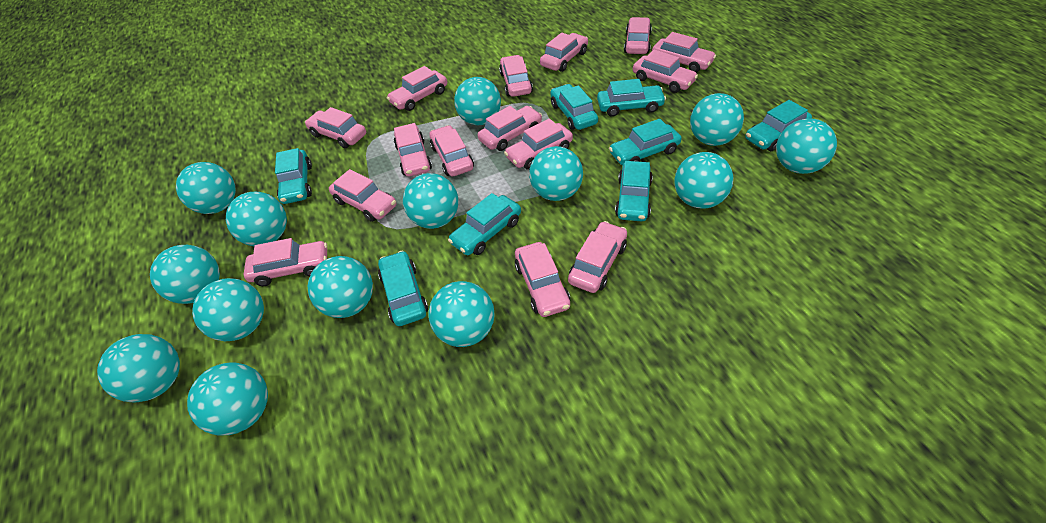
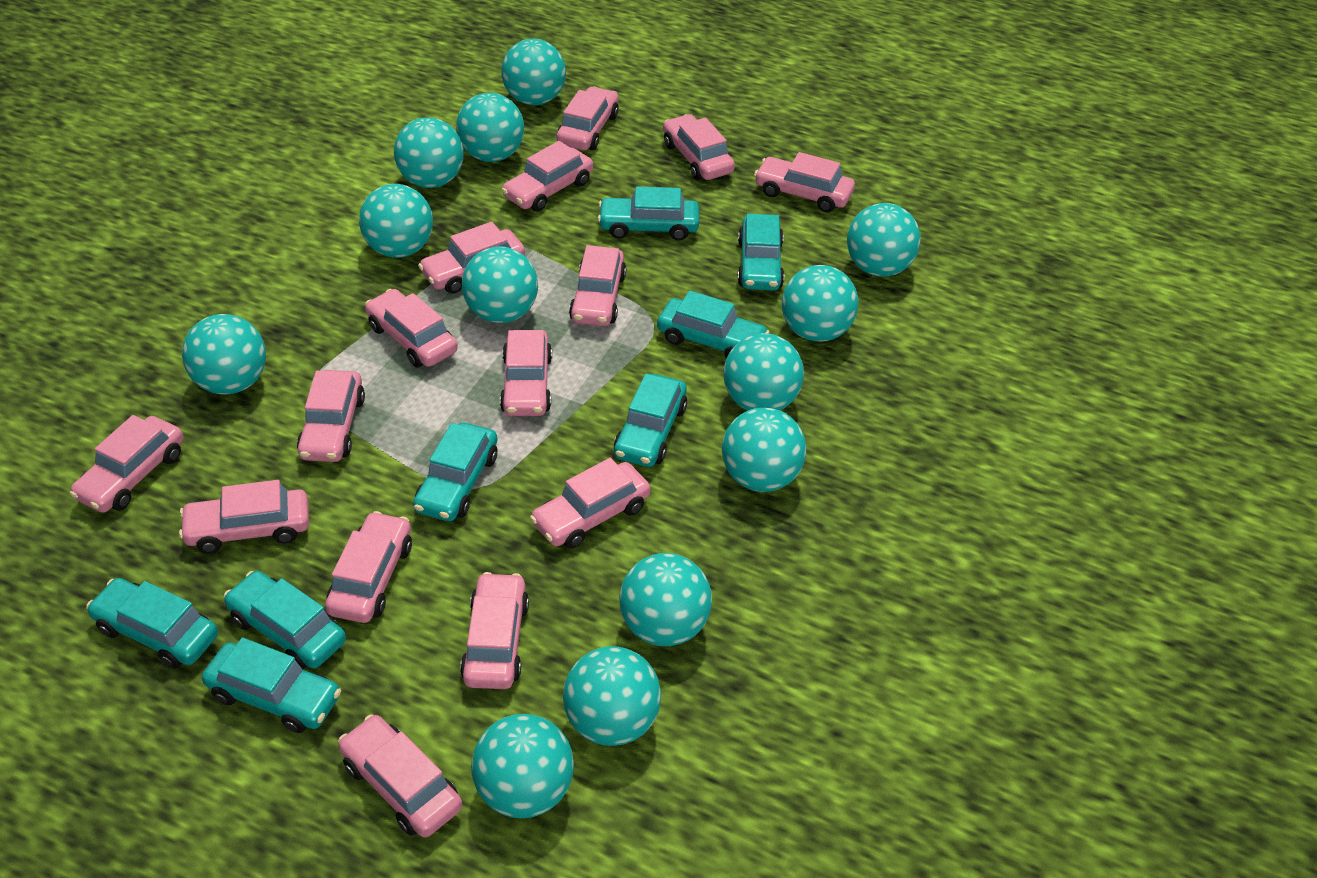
turquoise ball: [97,334,180,403] [150,245,220,304] [176,162,236,214] [187,362,268,435] [192,278,264,341] [226,192,287,246] [308,256,373,318] [403,173,459,229] [428,281,494,347] [454,77,501,125] [529,146,583,201] [674,152,733,208] [690,93,744,146] [776,118,837,174] = 14 -> [182,314,266,395] [359,184,433,258] [394,117,464,188] [456,93,524,162] [462,246,538,323] [471,714,574,818] [501,39,566,105] [563,646,661,746] [619,553,712,646] [722,407,806,492] [723,333,804,410] [782,265,858,342] [847,203,920,277] = 13

